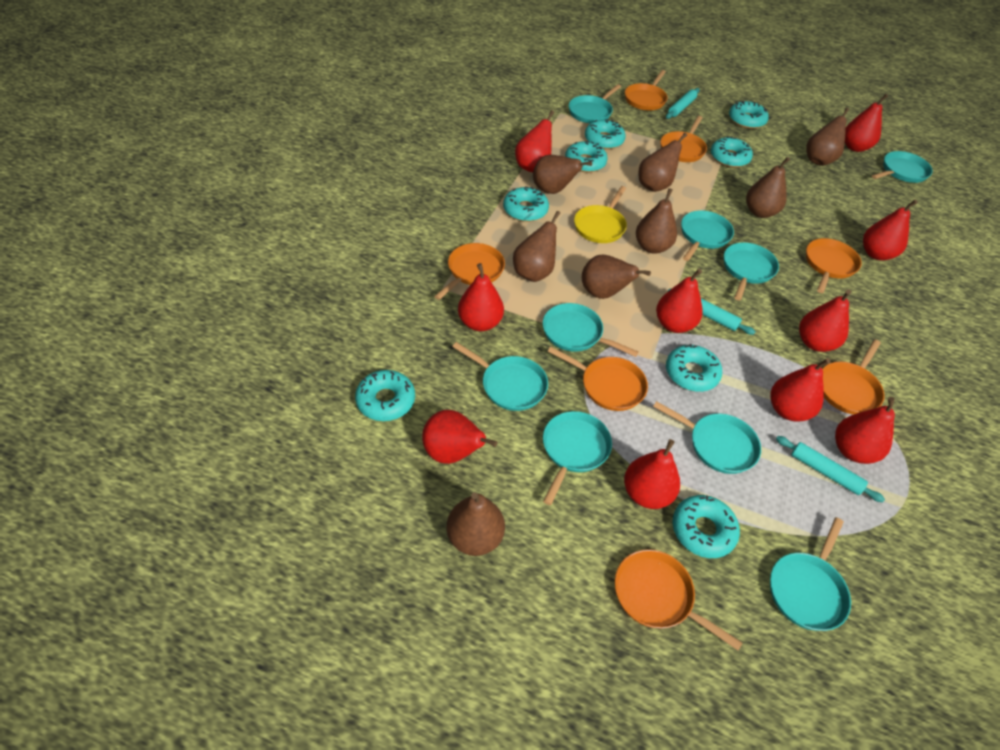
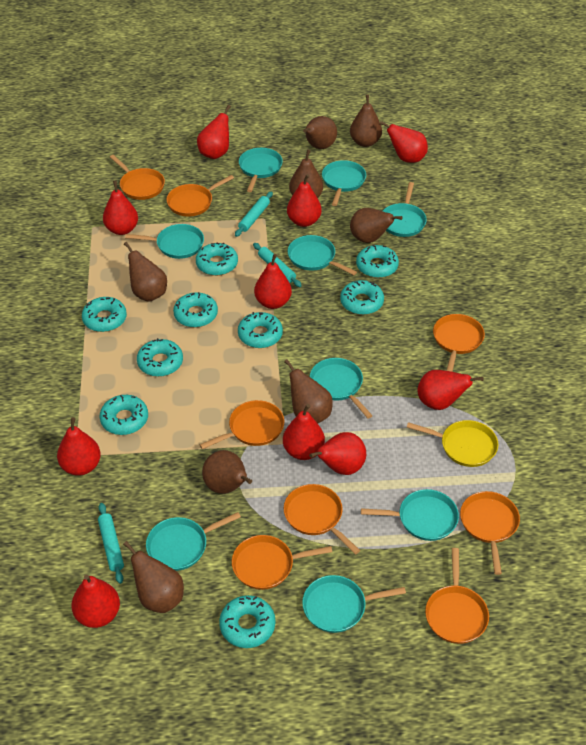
orange pan: [434,243,505,300] [547,347,648,411] [615,549,742,650] [625,70,668,110] [660,116,707,162] [806,238,862,293] [822,340,885,415] = 7 -> [110,155,165,200] [166,175,234,217] [200,400,284,449] [232,535,332,590] [284,484,360,555] [425,548,489,644] [433,314,485,372] [460,491,520,575] = 8
turquoise donut: [355,370,415,421] [503,187,549,222] [565,141,607,173] [585,119,626,149] [666,344,722,392] [673,495,740,558] [711,136,753,167] [729,101,769,129] = 8 -> [82,297,127,332] [100,395,148,435] [137,338,183,377] [173,292,218,327] [196,242,238,276] [219,595,275,648] [238,312,283,348] [340,280,384,315] [356,245,399,278] = 9

